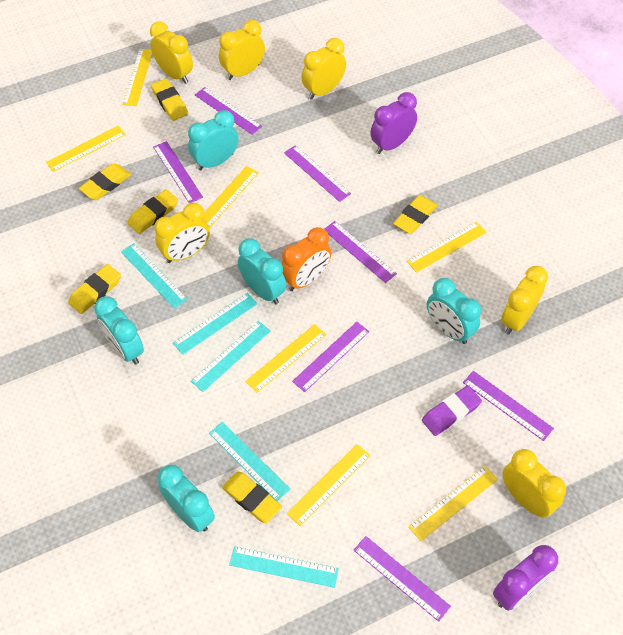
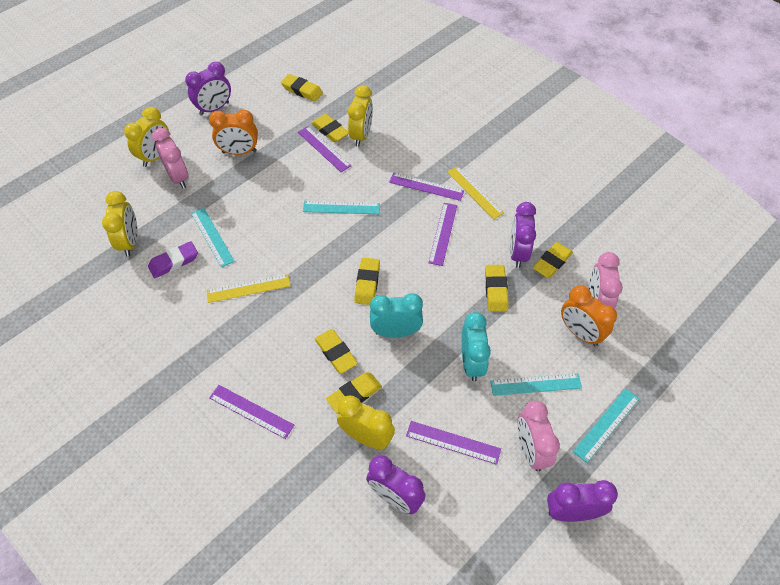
orange clock: [282,227,332,291] = 1 -> [209,110,258,155] [561,286,617,346] = 2
pink clock: none = 0 -> [152,128,189,188] [517,401,560,471] [589,252,623,309] = 3
purple clock: [370,92,417,154] [493,545,558,611] = 2 -> [185,62,231,116] [366,456,426,514] [510,202,536,268] [547,480,618,522] = 4
purple ruler: [153,141,203,203] [195,87,262,135] [284,145,351,202] [292,322,369,392] [325,221,397,283] [354,536,451,622] [463,371,554,441] = 7 -> [209,385,294,439] [298,126,351,172] [389,173,464,201] [406,421,501,465] [428,203,457,266] = 5
turquoise clock: [94,296,144,365] [158,465,215,532] [188,110,239,171] [237,238,286,304] [427,278,481,344] = 5 -> [370,293,423,338] [462,312,491,382] = 2
turquoise ruler: [121,243,187,309] [173,293,257,355] [191,321,270,392] [209,422,290,501] [229,546,339,588] = 5 -> [191,208,235,268] [303,201,380,214] [490,373,582,396] [573,388,639,463] = 4
yellow clock: [150,21,193,84] [154,203,210,263] [219,20,265,80] [302,38,346,100] [501,266,548,335] [502,449,566,517] = 6 -> [102,191,138,257] [124,107,169,167] [337,396,395,449] [348,85,373,147] = 4
yellow eraser: [68,264,121,314] [79,163,131,200] [127,189,178,234] [151,78,188,121] [222,472,282,523] [393,195,438,234] = 6 -> [281,74,323,101] [311,114,349,142] [315,329,358,373] [326,373,382,414] [354,258,380,305] [485,265,509,312] [533,242,573,278] = 7
yellow ruler: [46,126,126,172] [122,49,152,106] [204,166,259,229] [245,324,326,393] [287,444,371,526] [407,222,487,273] [408,466,498,541] = 7 -> [206,274,290,303] [447,166,504,219] = 2

